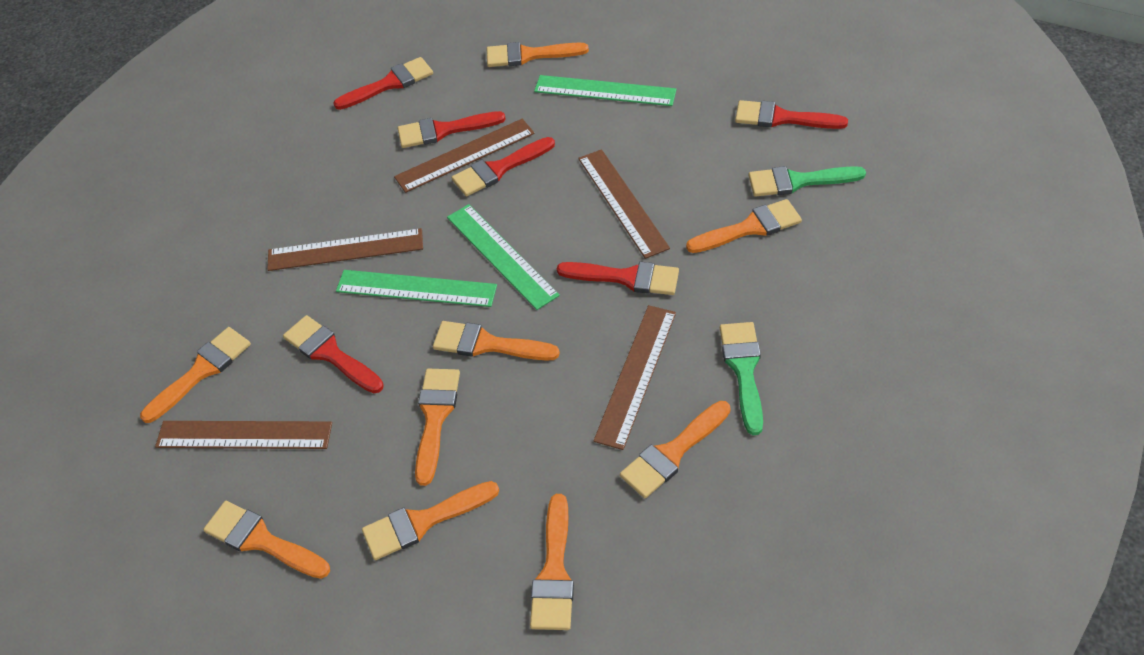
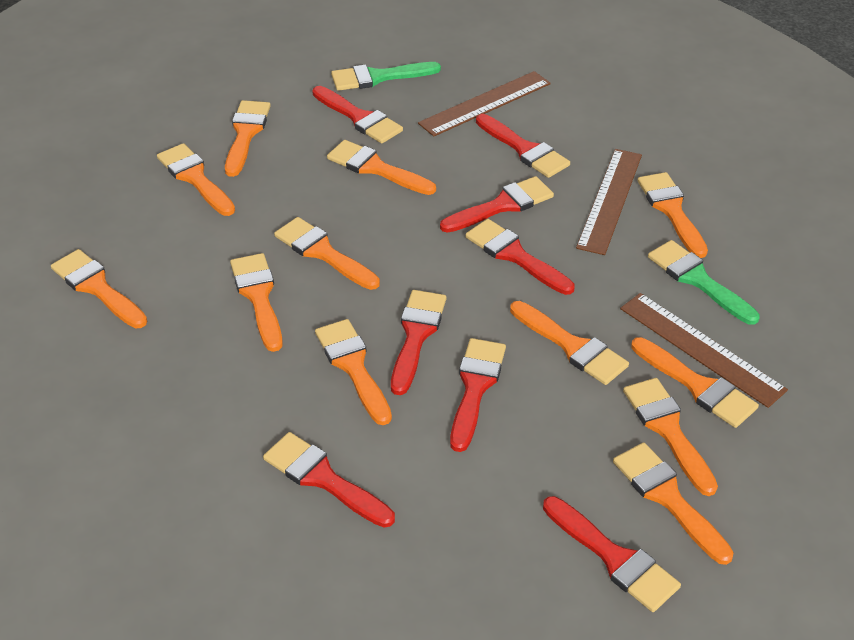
brown ruler: [155,421,332,449] [267,228,423,271] [394,119,535,193] [578,149,670,259] [593,305,676,450] = 5 -> [418,71,551,137] [576,149,642,255] [620,293,788,408] = 3
green ruler: [336,270,497,307] [447,204,560,310] [534,75,677,106] = 3 -> none = 0
orange brush: [140,327,251,423] [203,501,330,579] [362,481,499,560] [415,369,460,486] [433,321,560,361] [487,42,589,67] [530,494,574,630] [620,401,731,498] [686,199,802,253] = 9 -> [51,249,147,328] [157,143,235,216] [225,100,271,177] [230,253,283,352] [274,217,380,290] [315,319,392,425] [327,140,436,195] [510,301,629,385] [613,442,734,565] [623,378,718,496] [631,337,759,428] [637,172,708,258] = 12
red brush: [283,315,384,393] [333,57,433,110] [398,111,506,148] [452,137,555,196] [557,262,679,295] [735,100,848,129] = 6 -> [263,432,395,528] [312,86,403,144] [391,290,446,395] [440,176,554,233] [450,338,506,452] [465,219,575,295] [476,114,570,178] [543,496,681,612] = 8

